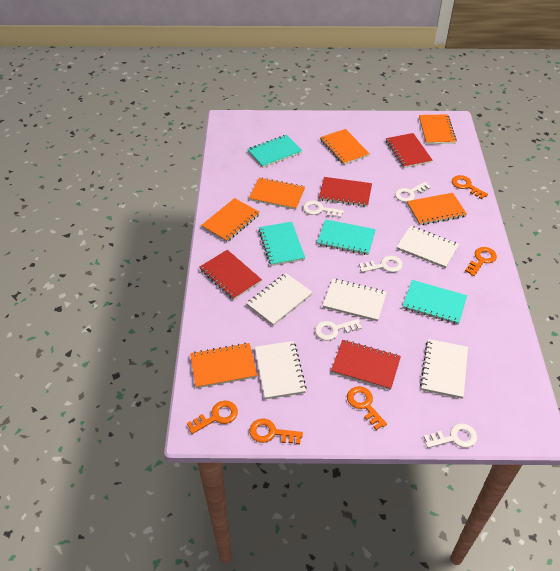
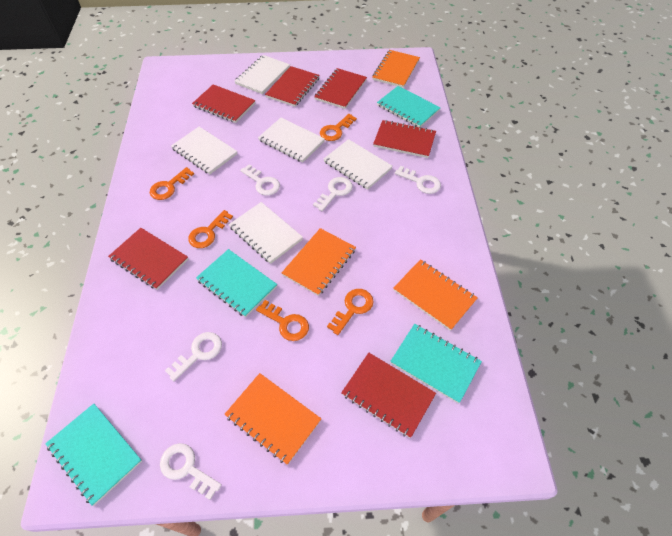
orange notebook: [190,343,257,388] [201,198,260,242] [249,177,305,210] [320,129,370,165] [407,193,467,225] [419,114,457,144] = 6 -> [224,373,321,465] [282,228,356,296] [372,50,420,88] [393,259,478,331] = 4
red notebook: [200,250,262,300] [319,177,372,207] [331,340,401,390] [386,133,433,168] = 4 -> [108,228,188,290] [192,84,256,123] [265,66,320,107] [314,68,367,109] [341,353,436,438] [373,120,436,158] = 6

